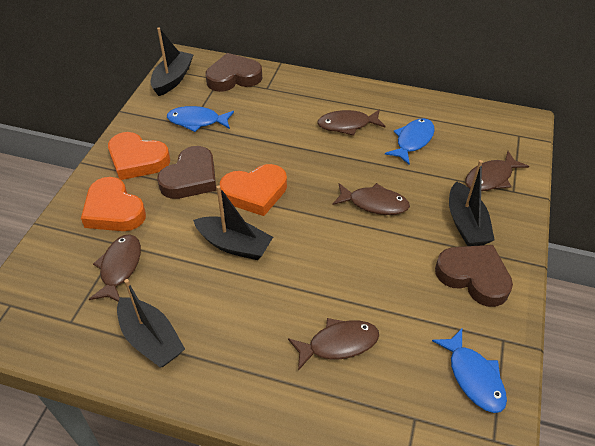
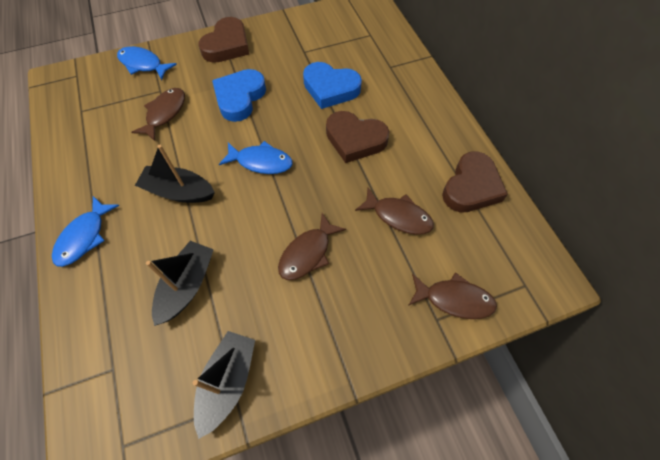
black boat: [117,279,185,368] [151,27,194,96] [193,185,273,260] [449,160,495,246] = 4 -> [135,145,215,203] [146,241,214,326] [193,331,255,439] = 3
blue heart: none = 0 -> [212,69,266,122] [303,62,362,109] = 2
brown fish: [89,234,141,302] [288,318,379,371] [317,109,386,136] [332,183,410,215] [465,151,529,191] = 5 -> [132,88,185,141] [278,213,346,280] [355,188,434,235] [408,272,497,319] = 4
orange heart: [81,177,146,231] [108,132,170,180] [220,164,287,216] = 3 -> none = 0

